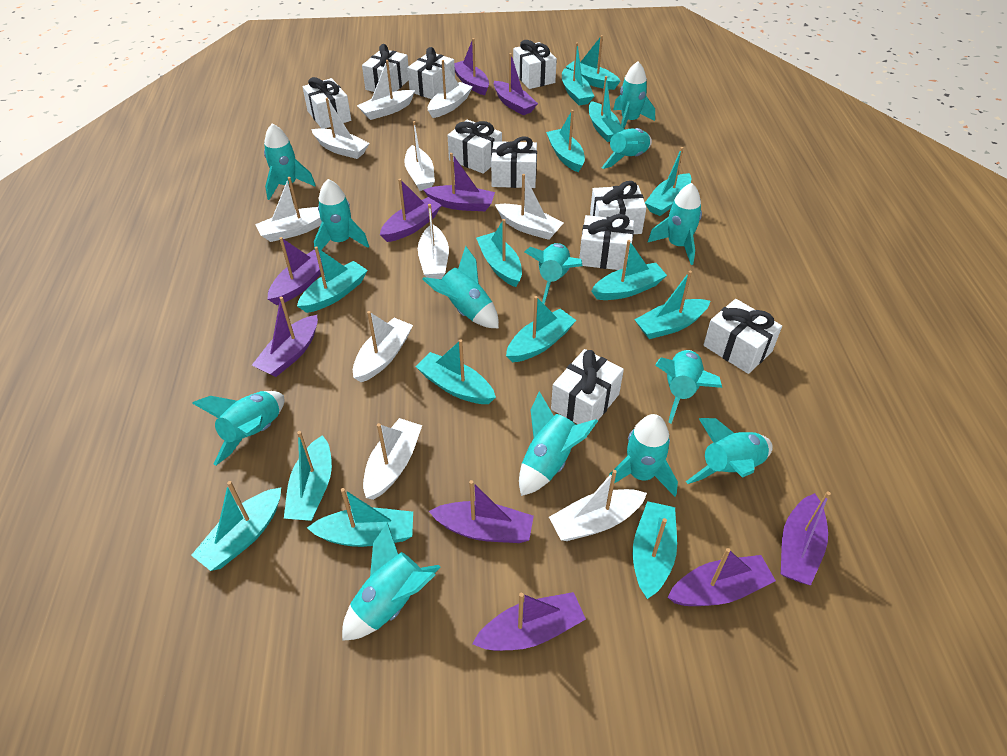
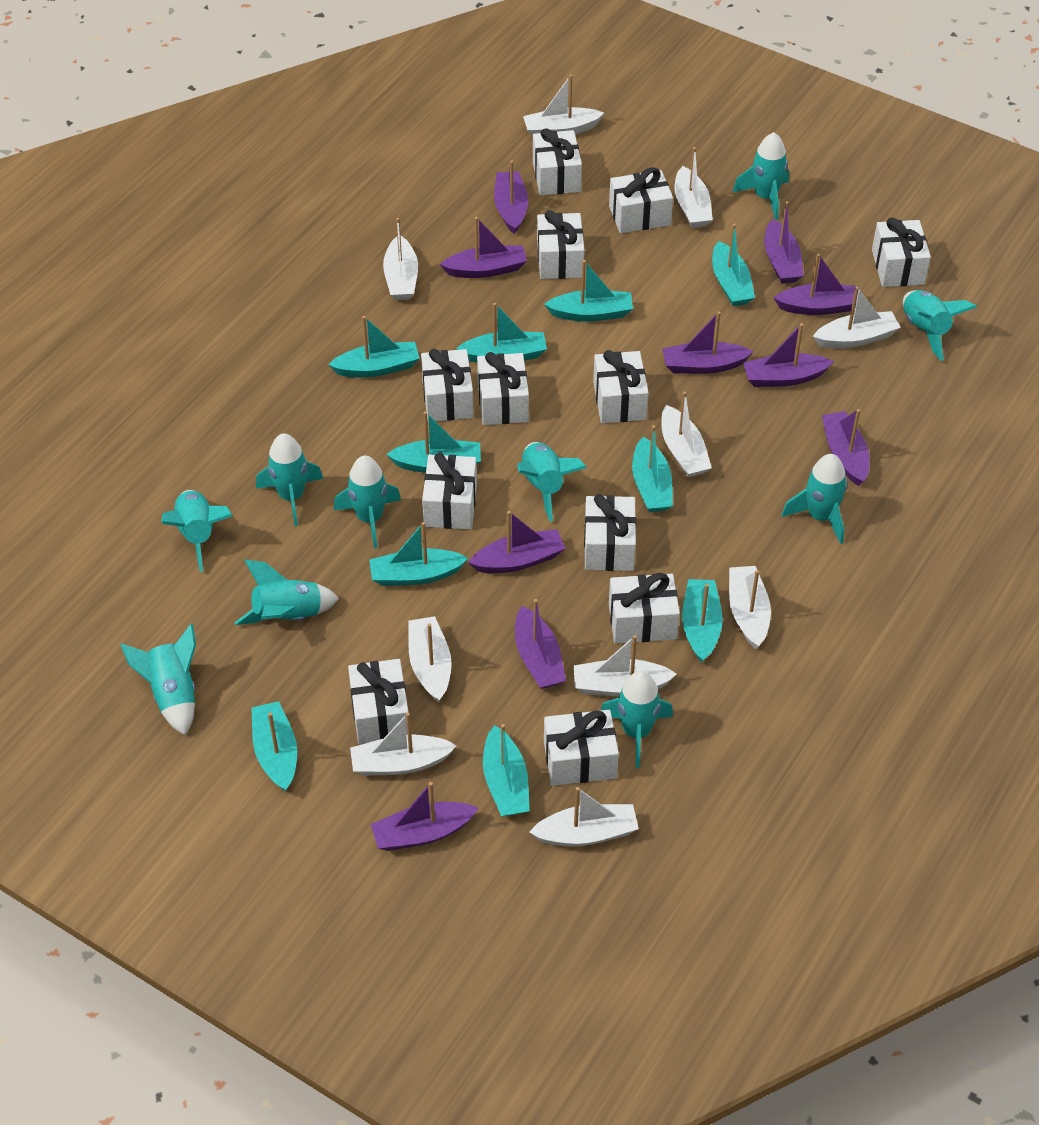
turquoise boat: [191,481,281,571] [284,431,332,521] [297,246,368,313] [307,488,413,547] [415,339,496,404] [476,219,522,287] [506,296,576,362] [546,110,585,173] [562,42,594,106] [566,35,620,90] [589,76,621,142] [591,240,667,300] [633,501,677,599] [634,271,710,339] [645,147,691,216] = 15 -> [251,701,297,792] [328,316,420,378] [369,522,468,586] [386,411,481,473] [456,303,547,363] [483,724,530,816] [544,260,633,322] [632,425,673,512] [682,579,723,663] [712,224,755,306] = 10
turquoise rocket: [192,391,284,466] [264,124,316,200] [314,179,369,251] [342,523,440,641] [422,246,499,328] [519,391,598,496] [525,243,582,304] [601,118,652,169] [609,414,678,496] [613,62,655,128] [647,183,702,265] [655,350,722,424] [686,418,773,484] = 13 -> [121,624,196,735] [162,490,233,572] [234,560,339,625] [256,434,323,526] [334,456,401,549] [517,442,587,522] [601,671,673,768] [733,132,789,220] [782,454,847,544] [903,290,977,361] = 10
white gift: [302,77,351,129] [362,44,409,92] [407,47,455,99] [447,120,502,174] [491,136,537,188] [513,40,557,89] [551,349,624,424] [579,214,634,270] [590,181,646,234] [703,299,782,374] = 10 -> [348,659,408,744] [421,349,474,422] [422,453,477,529] [477,352,529,425] [533,128,582,196] [537,210,585,279] [544,710,619,786] [584,494,636,571] [593,350,649,423] [609,167,673,233] [609,573,680,644] [872,218,931,287] = 12

